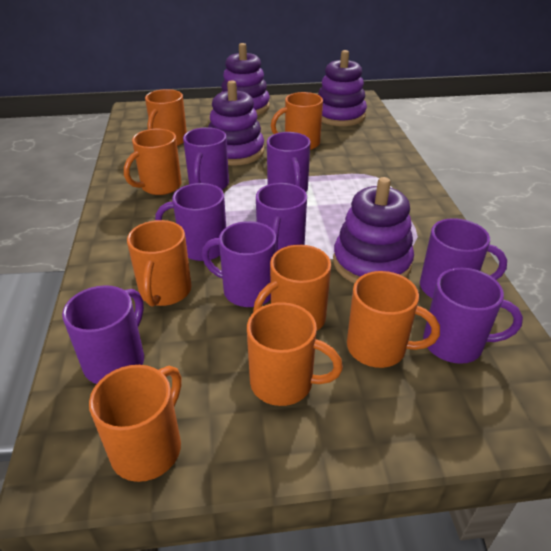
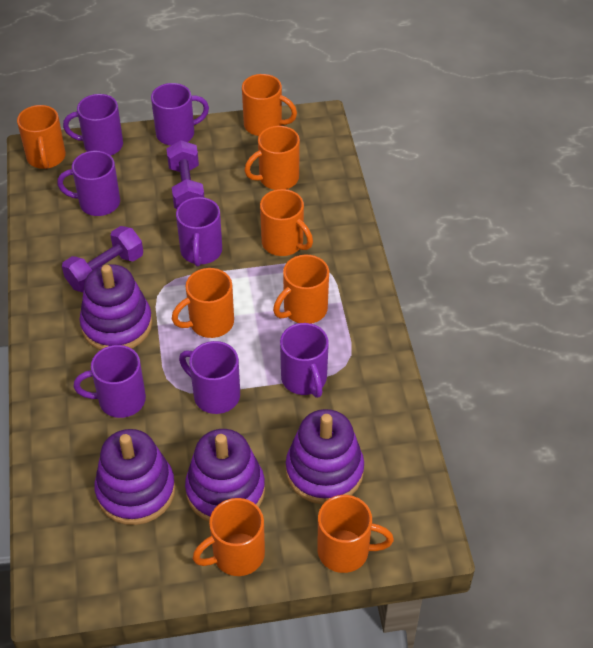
purple dumbbell: none = 0 -> [62,226,143,292] [166,140,204,209] = 2
purple mug: [62,285,144,384] [155,183,226,261] [183,127,229,190] [202,221,276,307] [256,183,307,252] [267,132,311,192] [420,218,507,299] [423,268,523,364] = 8 -> [57,151,120,216] [63,94,123,155] [74,345,146,418] [151,83,209,146] [176,197,222,267] [179,341,240,414] [280,323,329,398] = 7

